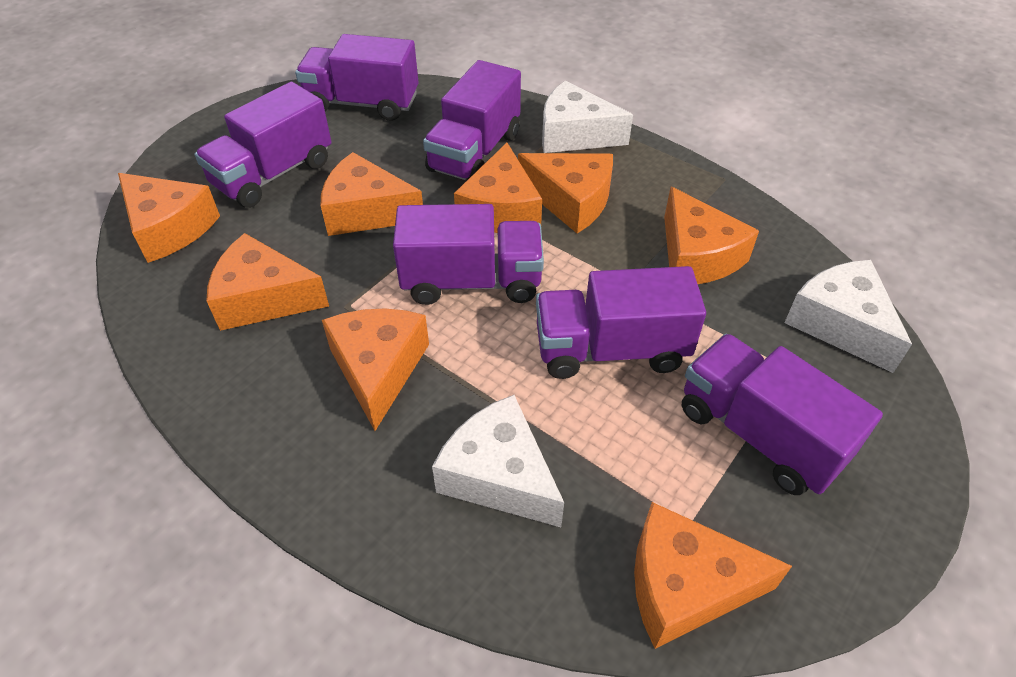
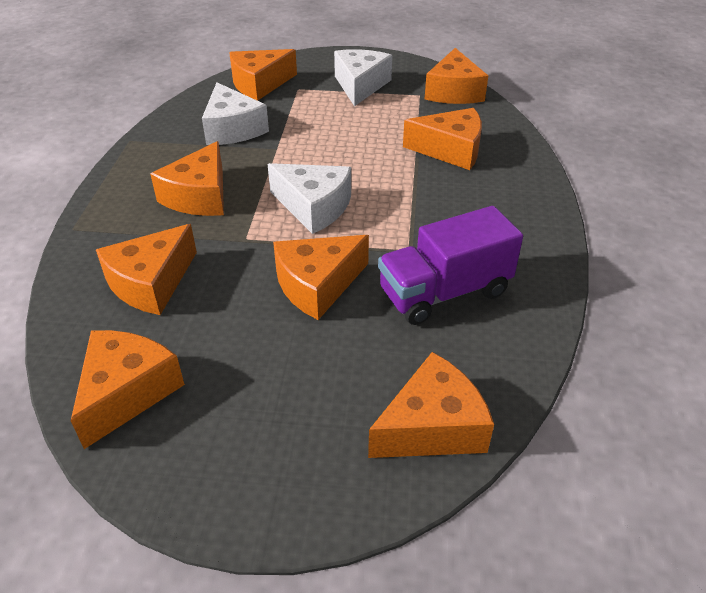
purple truck: [195,82,331,208] [295,34,419,121] [393,204,544,305] [423,60,521,180] [536,266,706,379] [682,334,883,495] = 6 -> [378,206,523,325] = 1

